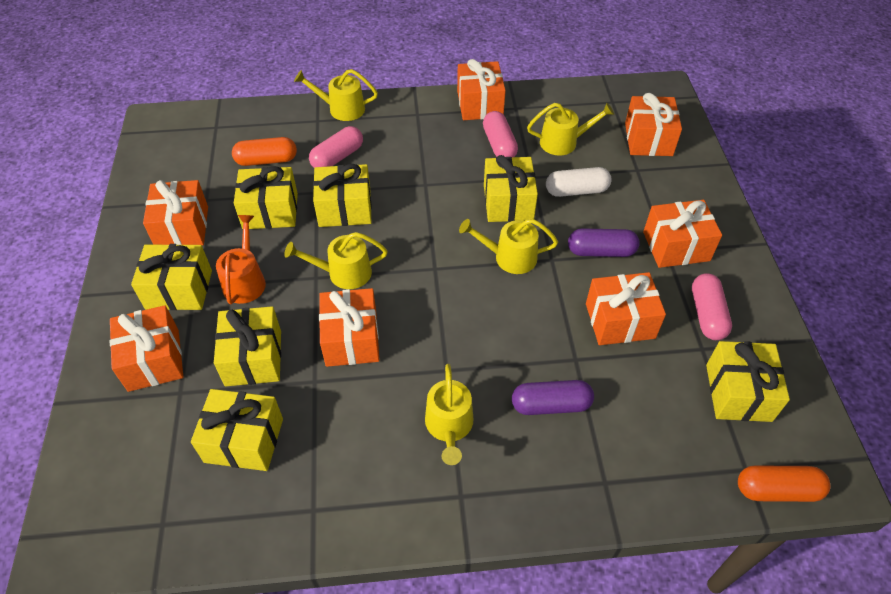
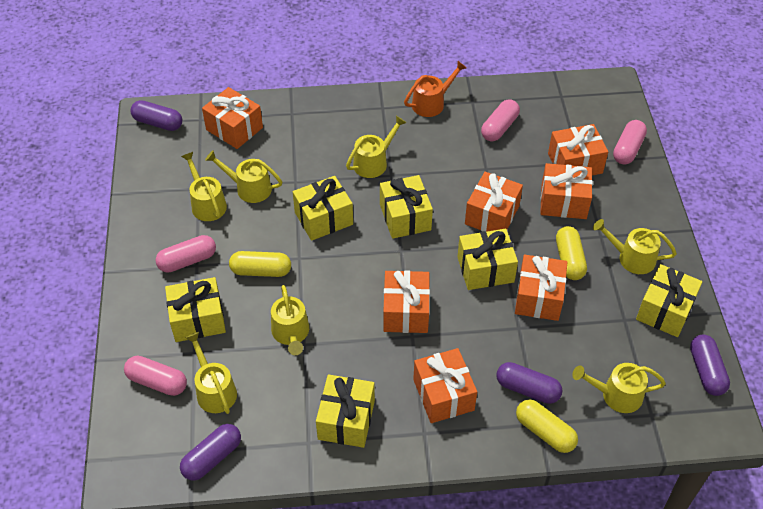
orange capsule: [232,137,297,166] [738,465,830,502] = 2 -> none = 0
pink capsule: [309,126,363,168] [483,111,518,157] [692,273,732,340] = 3 -> [124,356,187,396] [156,235,216,273] [481,99,520,141] [613,120,647,164] = 4
purple capsule: [512,380,594,415] [568,228,640,257] = 2 -> [130,100,182,131] [180,424,241,481] [496,362,562,404] [690,334,730,396] = 4
white capsule: [546,167,612,197] = 1 -> none = 0
yellow capsule: none = 0 -> [229,251,291,277] [516,399,578,453] [556,226,587,280] = 3
yellow gift: [131,244,212,310] [191,389,283,471] [214,306,281,386] [234,166,298,229] [313,164,372,227] [484,155,538,222] [706,341,790,422] = 7 -> [165,277,226,342] [293,176,353,241] [316,374,375,448] [380,175,433,239] [457,229,518,290] [636,264,703,337] = 6
yellow watering can: [284,232,388,289] [294,69,378,121] [425,364,473,465] [459,219,558,274] [527,103,614,155] = 5 -> [181,152,227,221] [185,332,237,414] [205,150,282,203] [271,285,309,355] [346,116,406,178] [572,363,666,413] [593,219,677,274] = 7

